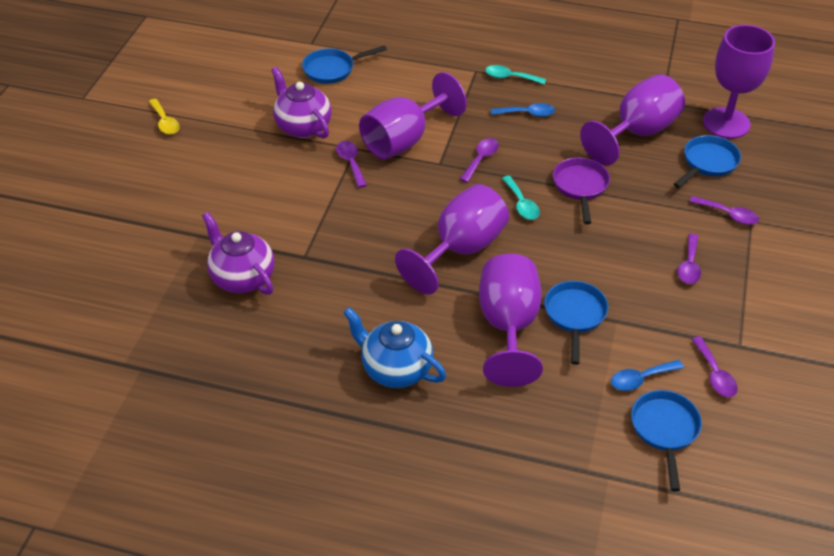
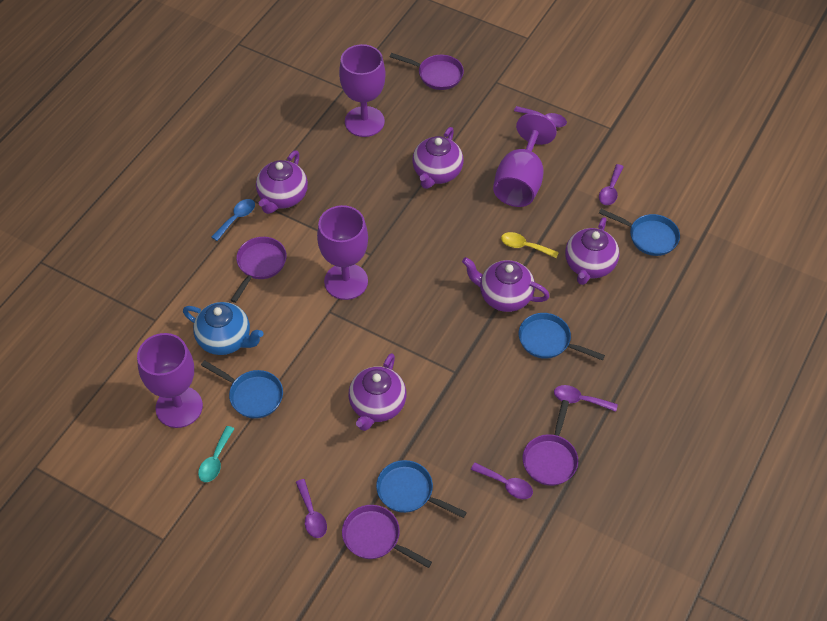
blue spoon: [491,103,555,117] [611,360,684,391] = 2 -> [212,199,255,241] = 1
purple goblet: [359,72,467,159] [395,184,509,294] [479,254,543,387] [580,74,685,165] [703,25,775,139] = 5 -> [137,333,203,428] [317,205,368,300] [339,44,386,137] [493,113,557,207] = 4
purple pan: [553,157,610,224] = 1 -> [231,237,287,303] [342,505,432,568] [390,53,464,90] [523,400,578,486] = 4
purple teapot: [202,212,275,295] [271,67,332,139] = 2 -> [256,150,308,214] [348,353,406,431] [412,127,463,189] [462,257,549,312] [565,217,619,285] = 5
turquoise spoon: [485,65,546,85] [502,176,540,220] = 2 -> [198,426,234,482] = 1

